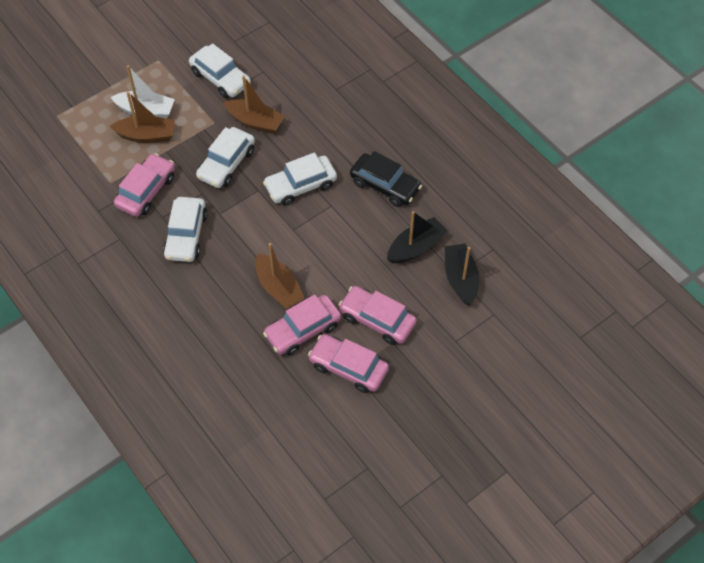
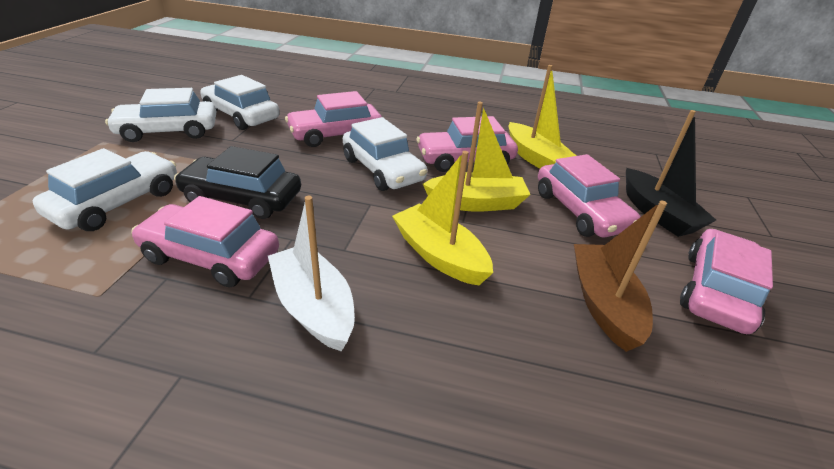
black boat: [387,211,447,263] [445,243,479,306] = 2 -> [626,110,716,237] = 1
brown boat: [109,92,175,143] [224,75,285,134] [255,243,305,309] = 3 -> [574,201,667,352] = 1
pink car: [114,153,175,217] [263,294,341,355] [308,334,389,393] [338,286,417,345] = 4 -> [131,196,279,287] [285,91,382,147] [416,116,518,172] [538,154,641,237] [680,229,773,334] = 5
yellow boat: none = 0 -> [392,151,493,285] [423,102,531,212] [509,65,576,169] = 3

